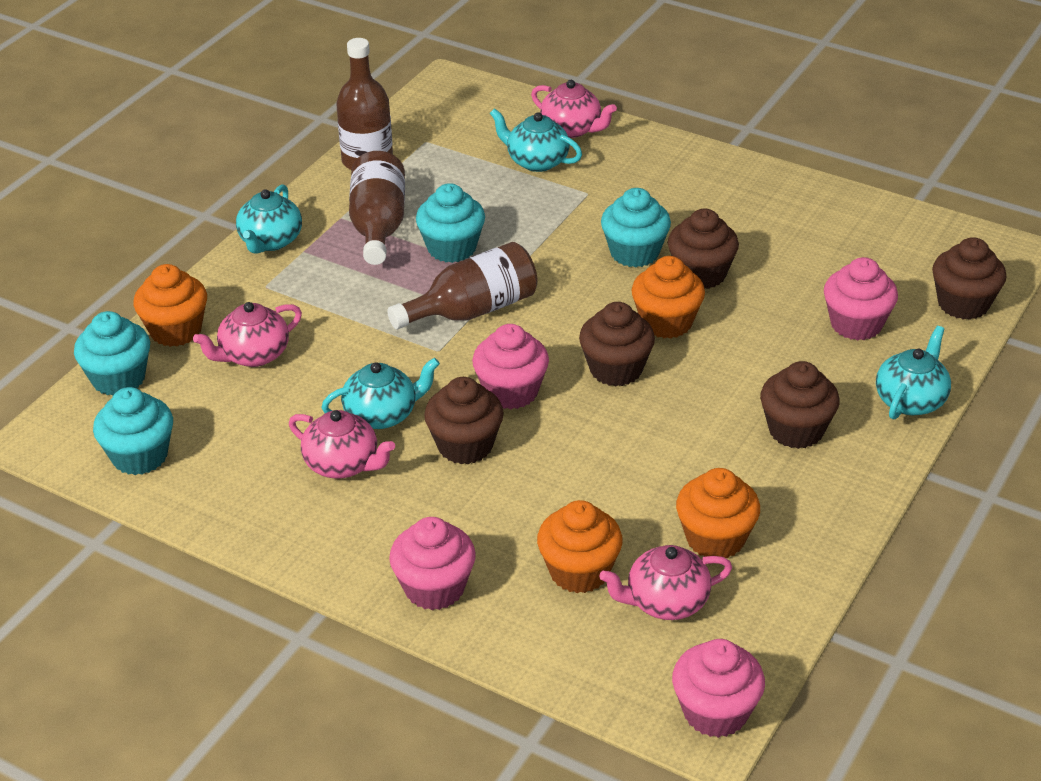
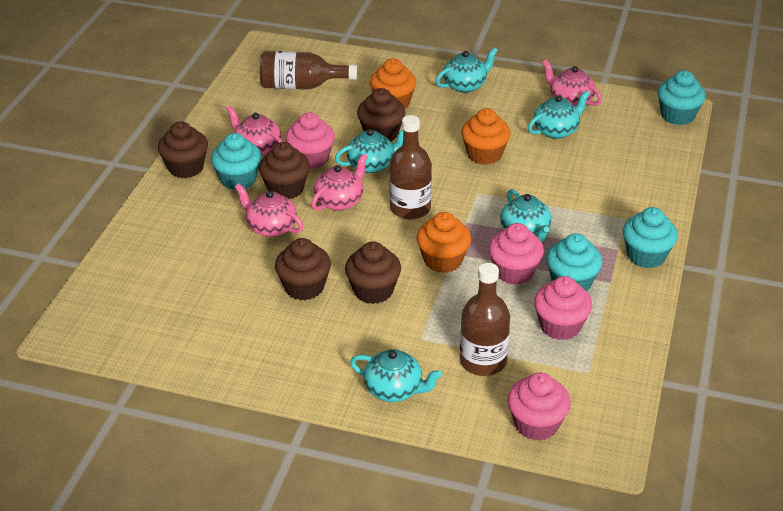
orange cupcake: [134,264,207,347] [537,500,623,593] [632,256,705,339] [676,468,760,558] = 4 -> [370,59,416,108] [417,212,471,273] [461,108,511,165] = 3
turquoise teapot: [236,184,302,254] [321,358,440,429] [490,108,582,172] [876,326,951,420] = 4 -> [335,129,403,173] [350,349,442,402] [436,47,498,93] [500,189,551,242] [528,90,590,139] = 5

